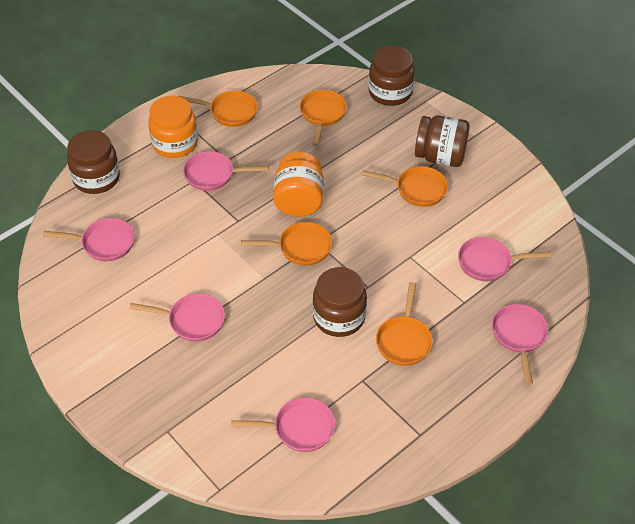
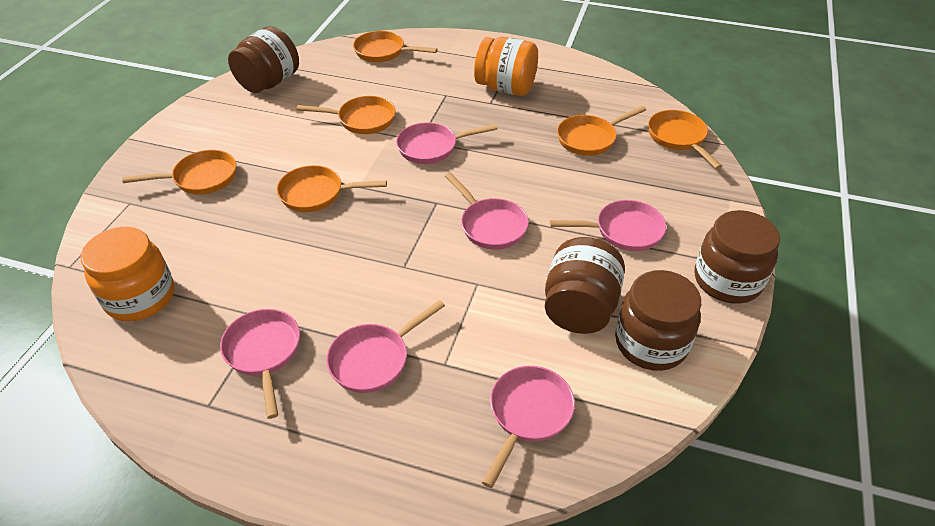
orange pan: [178,91,258,127] [241,222,332,266] [300,90,347,146] [362,166,448,207] [376,282,433,366] = 5 -> [122,150,236,195] [276,165,387,212] [296,96,395,134] [353,31,438,62] [557,106,646,156] [648,110,722,169] = 6

